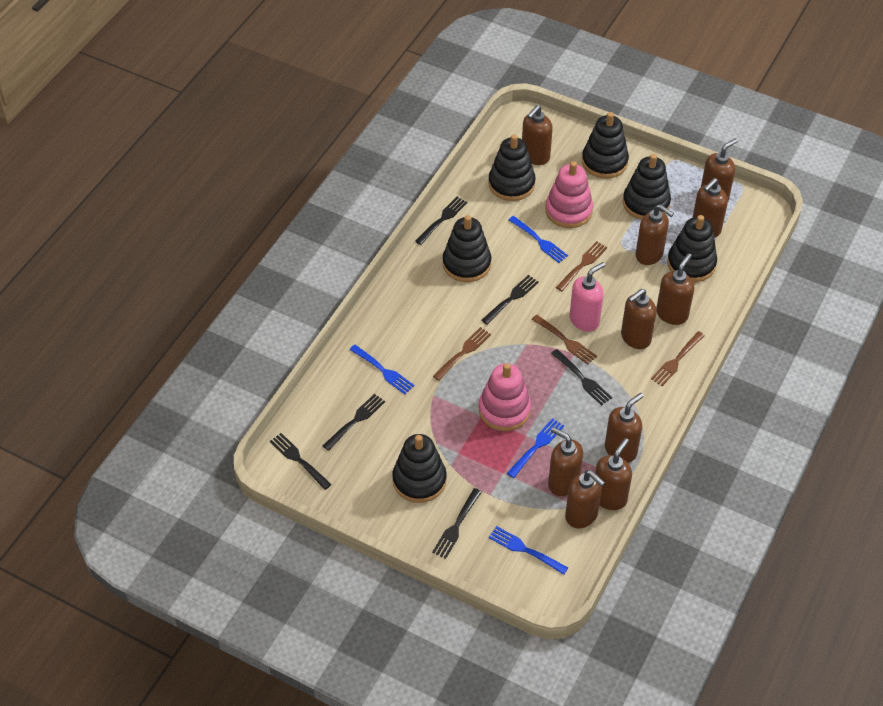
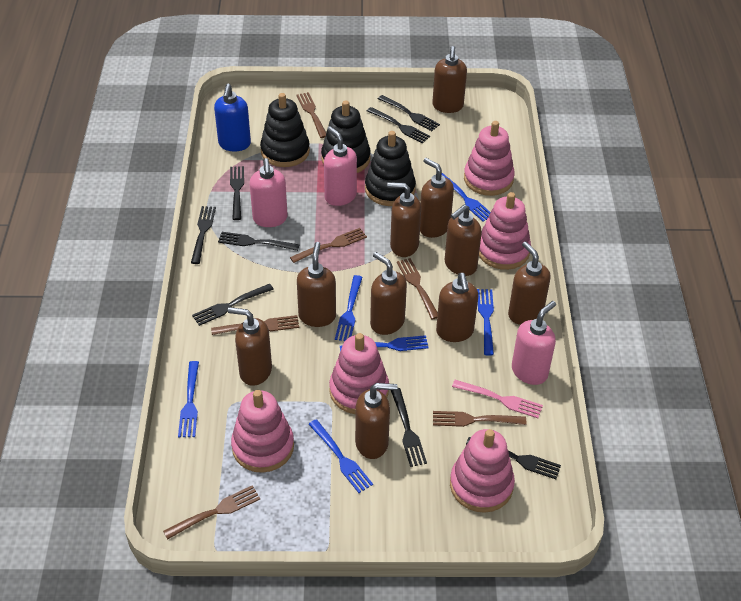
black fork: [270,433,332,490] [323,394,385,451] [415,197,467,245] [432,488,482,559] [481,275,539,325] [551,349,612,406] = 6 -> [191,206,216,264] [192,284,274,326] [218,232,299,251] [230,166,244,220] [367,107,430,143] [378,95,440,131] [391,388,427,467] [466,437,561,479] = 8
black stacking toy: [392,434,447,503] [443,215,491,282] [488,134,536,201] [582,112,629,179] [623,154,671,220] [667,215,717,282] = 6 -> [260,93,310,167] [321,100,371,173] [365,131,416,206] = 3
blue fork: [349,345,414,394] [489,526,568,575] [507,418,564,478] [509,216,568,263] = 4 -> [178,361,199,437] [308,419,373,493] [335,275,362,341] [340,335,428,351] [442,173,490,222] [477,289,494,356] = 6
blue soap dispenser: none = 0 -> [214,84,251,151] = 1
brown fork: [433,327,491,381] [532,315,597,365] [556,241,607,291] [651,331,705,386] = 4 -> [163,485,260,539] [211,315,299,335] [290,228,367,263] [296,92,326,138] [397,258,438,319] [433,411,526,427] = 6
pink fork: none = 0 -> [452,380,543,418] = 1
pink soap dispenser: [570,262,605,332] = 1 -> [250,158,288,227] [324,126,357,206] [512,301,556,385] = 3
pink stacking toy: [479,363,531,431] [545,161,593,228] = 2 -> [231,390,294,473] [329,333,389,414] [450,429,515,513] [464,121,515,196] [479,192,531,270] = 5

